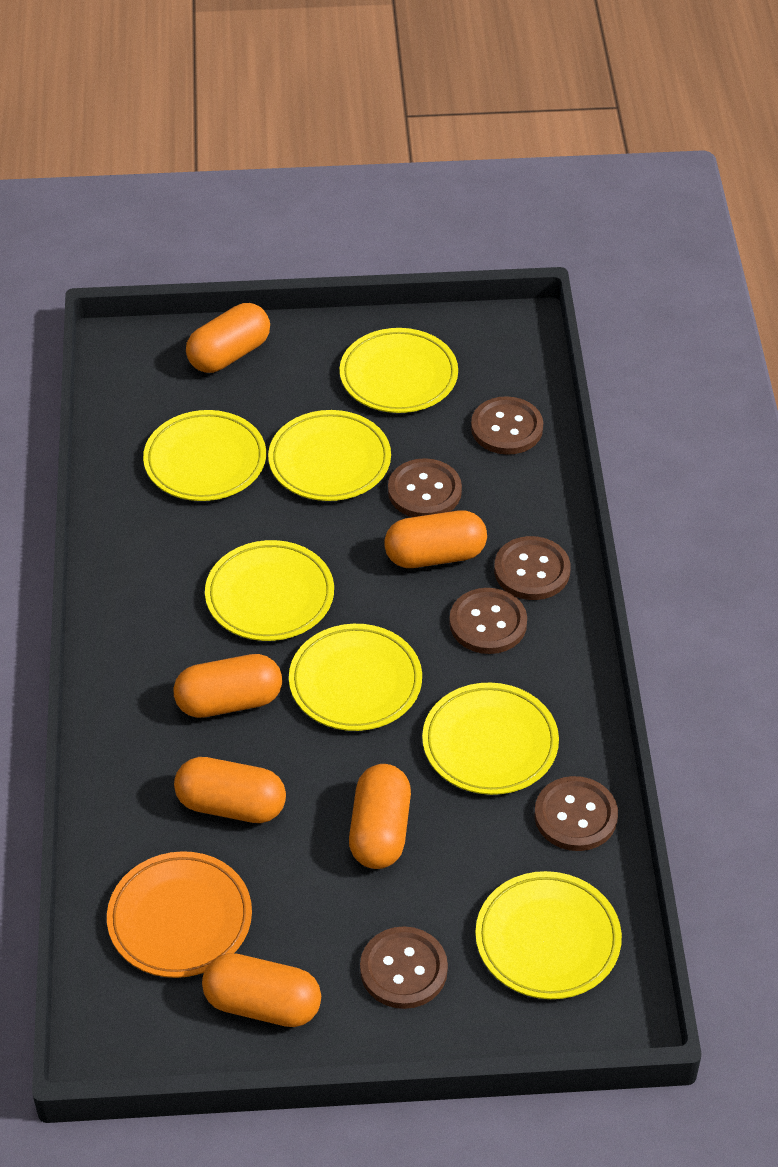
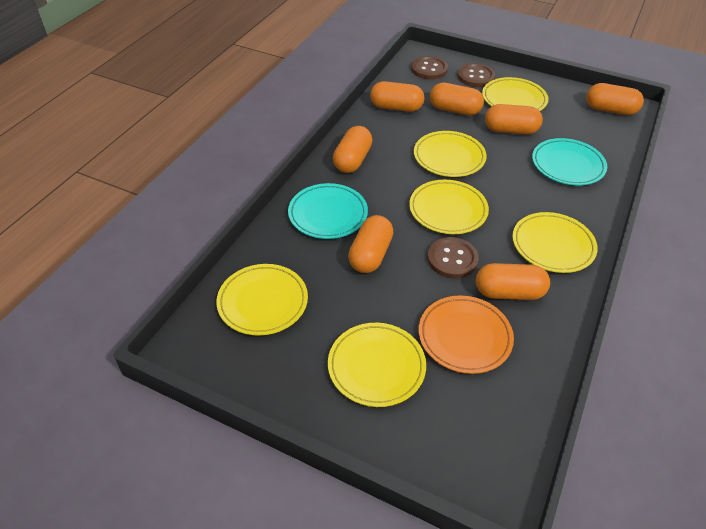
brown button: [360,926,448,1009] [388,458,462,517] [449,588,527,654] [471,396,543,455] [494,536,571,600] [534,776,618,851] = 6 -> [411,56,448,80] [427,237,479,278] [457,63,495,87] = 3
orange capsule: [173,654,282,718] [174,757,286,823] [186,303,270,373] [202,953,321,1027] [349,764,411,869] [384,510,487,568] = 6 -> [333,126,372,173] [348,215,393,273] [370,81,424,112] [430,83,484,115] [476,263,550,300] [485,104,543,134] [586,83,644,115] = 7
turquoise plate: none = 0 -> [288,183,368,239] [532,138,607,186] = 2
yellow plate: [143,410,266,501] [205,540,334,641] [268,410,391,501] [289,624,422,731] [340,328,458,413] [422,683,559,795] [475,871,622,999] = 7 -> [216,264,308,336] [328,323,426,407] [409,180,489,234] [414,131,487,177] [482,77,548,111] [512,212,598,273] = 6

